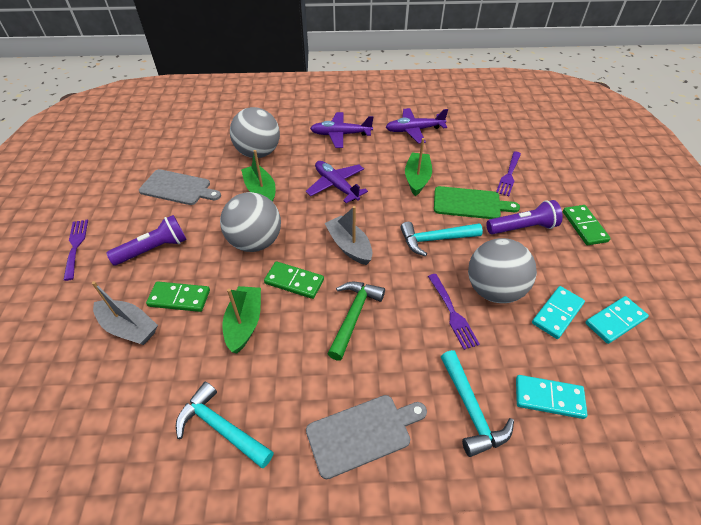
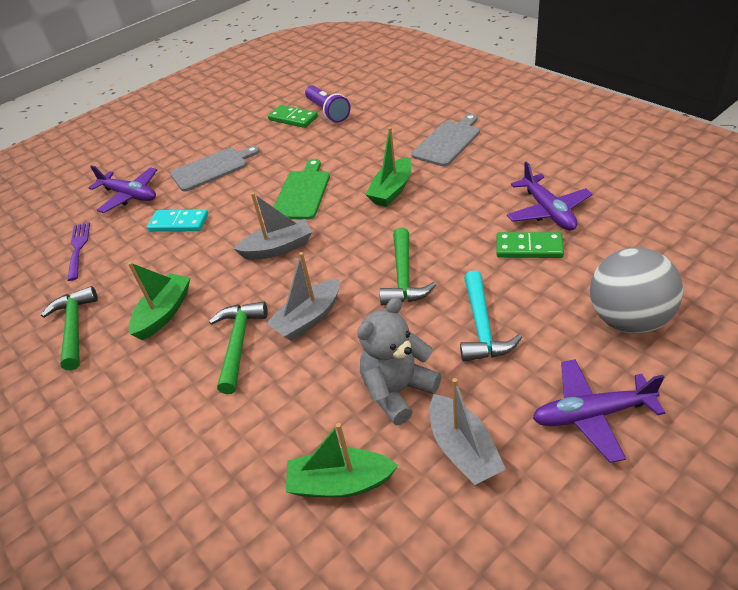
green domino: [146,282,210,312] [264,261,324,299] [563,205,611,245] = 3 -> [268,105,318,128] [496,232,564,258] = 2
green hammer: [327,282,385,361] = 1 -> [41,286,98,370] [209,301,268,394] [380,227,436,305] = 3
grey ball: [220,192,281,252] [230,107,280,158] [468,238,537,303] = 3 -> [590,247,683,334] = 1
grey boat: [92,281,158,345] [324,206,372,265] = 2 -> [234,192,312,260] [266,252,340,341] [430,378,506,485] = 3
grey teddy bear: none = 0 -> [357,297,441,425] = 1
purple flashlight: [106,215,187,265] [486,200,563,234] = 2 -> [305,85,351,123] = 1
purple fork: [64,220,88,281] [428,274,480,350] [496,151,521,196] = 3 -> [67,222,90,281] = 1
turquoise domino: [516,375,588,419] [532,286,585,339] [585,296,649,344] = 3 -> [147,209,208,232] = 1
turquoise hammer: [176,382,274,468] [400,222,483,257] [441,350,514,457] = 3 -> [460,270,522,362] = 1

